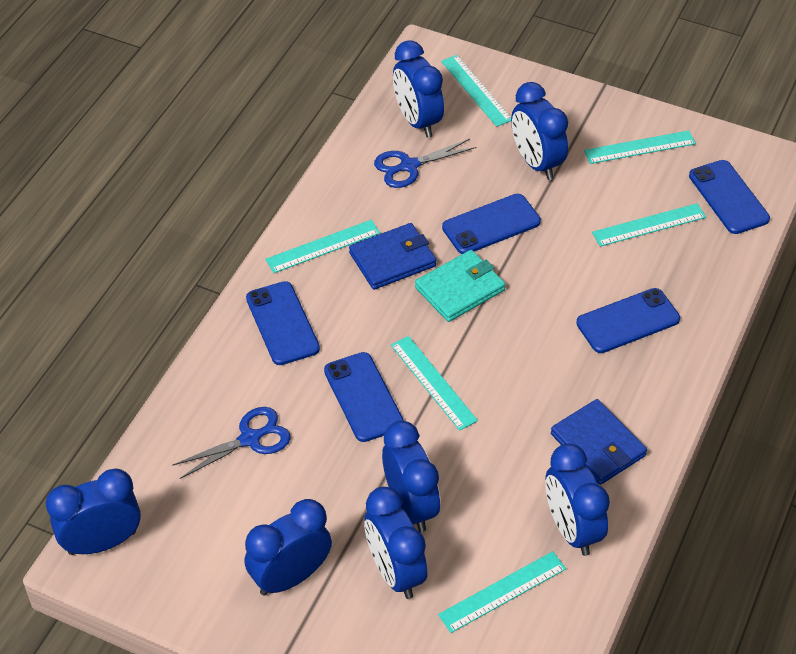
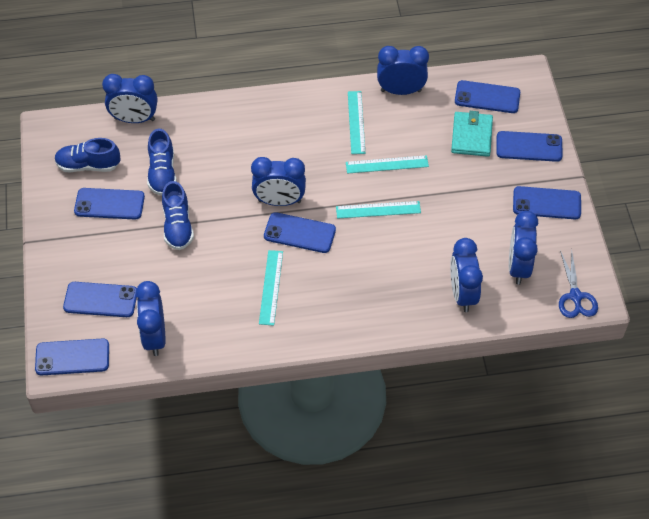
blue clock: [46,469,141,555] [245,499,332,596] [364,487,427,599] [382,421,440,532] [393,40,444,138] [511,82,568,180] [545,443,610,556] = 7 -> [102,74,157,123] [135,281,166,356] [251,157,306,206] [377,46,429,95] [450,238,483,312] [509,211,538,285] = 6
blue phone: [246,281,320,365] [324,352,404,442] [442,194,541,254] [576,288,680,353] [689,160,770,234] = 5 -> [35,338,109,376] [63,282,137,317] [74,188,145,220] [264,212,336,253] [455,80,520,113] [496,131,563,162] [513,186,581,219] = 7
blue scissors: [172,407,291,479] [374,139,477,188] = 2 -> [559,249,598,318] = 1
blue shoe: none = 0 -> [54,138,121,172] [147,129,177,195] [162,181,194,250] = 3
blue wallet: [349,223,436,290] [551,399,647,485] = 2 -> none = 0
turquoise ruler: [265,220,380,273] [391,336,478,431] [438,551,566,633] [441,55,511,127] [584,130,696,164] [592,203,706,247] = 6 -> [259,250,283,326] [336,201,421,219] [346,155,429,174] [348,91,366,154] = 4

